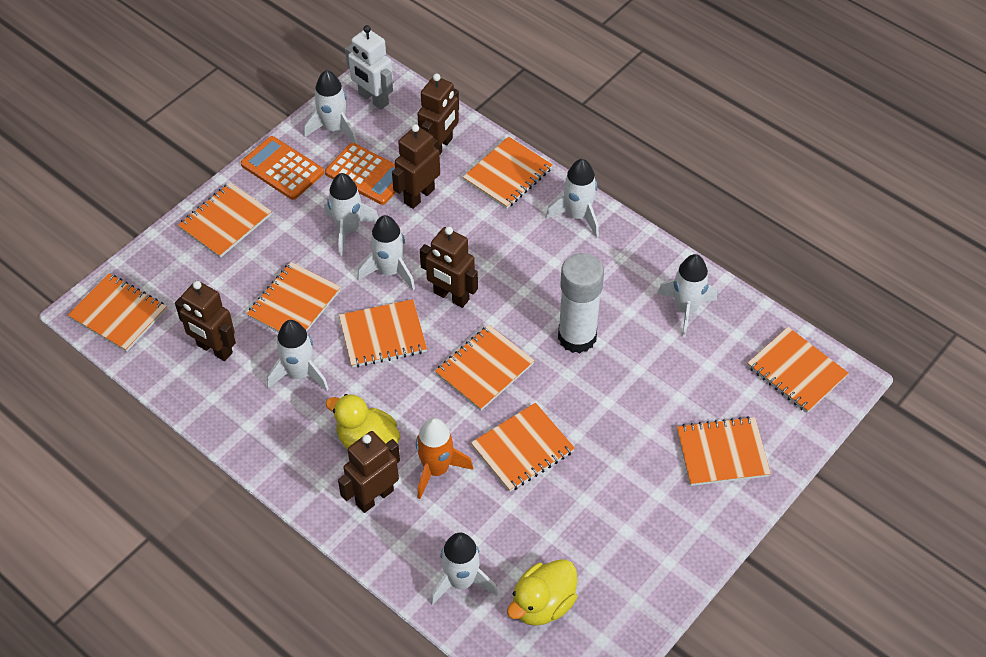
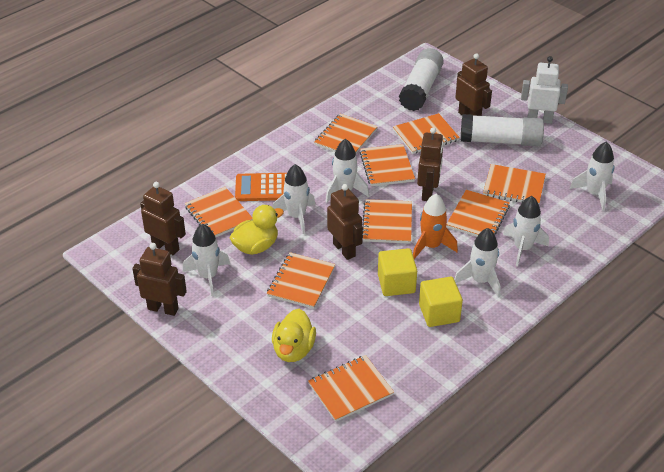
orange calculator: [241,136,324,200] [325,143,396,205] = 2 -> [235,173,287,201] = 1
white glue stick: [558,253,604,353] = 1 -> [399,48,444,111] [461,114,544,147] = 2
white rocket: [267,320,329,391] [304,70,358,144] [324,173,379,256] [357,215,415,290] [430,533,498,605] [546,159,599,238] [657,254,717,338] = 7 -> [183,224,230,296] [273,164,315,234] [325,139,369,203] [454,228,500,298] [503,196,549,267] [570,141,615,211] = 6
yellow cube: none = 0 -> [378,248,417,296] [419,276,463,327] = 2

